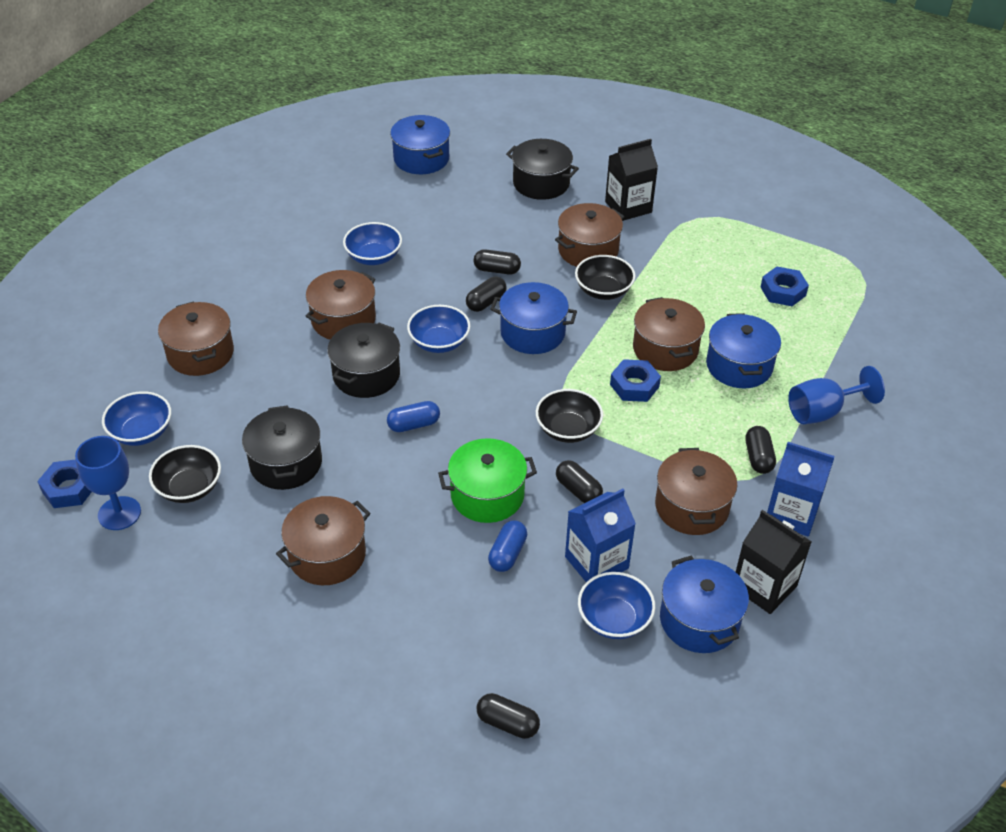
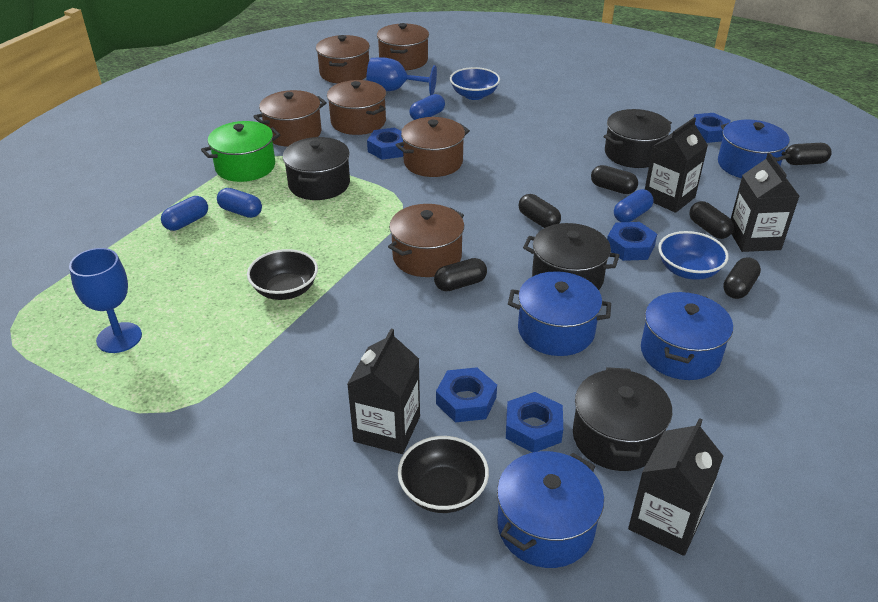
black bowl: [149,445,221,503] [536,389,603,443] [575,255,635,300] = 3 -> [247,249,318,300] [398,436,489,513] = 2
black capsule: [466,277,507,312] [473,249,521,275] [477,693,540,739] [556,460,603,503] [745,426,776,474] = 5 -> [434,258,487,291] [519,194,561,228] [591,165,638,194] [689,201,734,239] [723,257,761,299] [785,143,832,165] = 6
black carton: [605,139,658,221] [736,510,811,614] = 2 -> [347,329,420,454] [628,418,724,556] [645,117,708,213] [731,152,799,252] = 4
black pot: [242,405,322,490] [327,322,400,398] [506,139,579,200] = 3 -> [283,137,350,200] [523,223,620,290] [573,367,672,471] [603,109,672,168] = 4
blue bowl: [102,391,171,446] [343,222,402,265] [407,305,470,353] [578,572,655,639] = 4 -> [450,67,500,100] [658,231,729,280] = 2
blue capsule: [387,401,440,432] [488,520,527,572] = 2 -> [161,196,208,231] [217,188,262,218] [409,94,445,120] [614,189,654,222] = 4
blue carton: [565,489,636,582] [767,442,835,536] = 2 -> none = 0
blue nut: [37,459,92,508] [610,359,661,402] [760,267,809,306] = 3 -> [367,128,403,160] [436,367,497,423] [506,392,563,453] [607,222,657,261] [693,113,731,143] = 5

